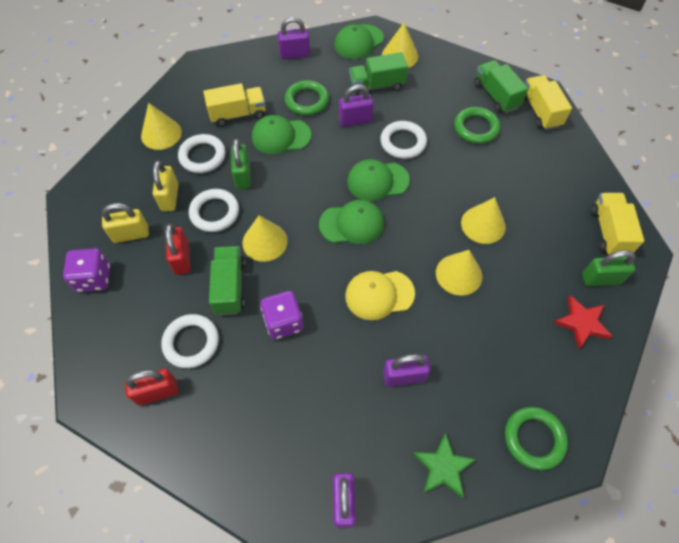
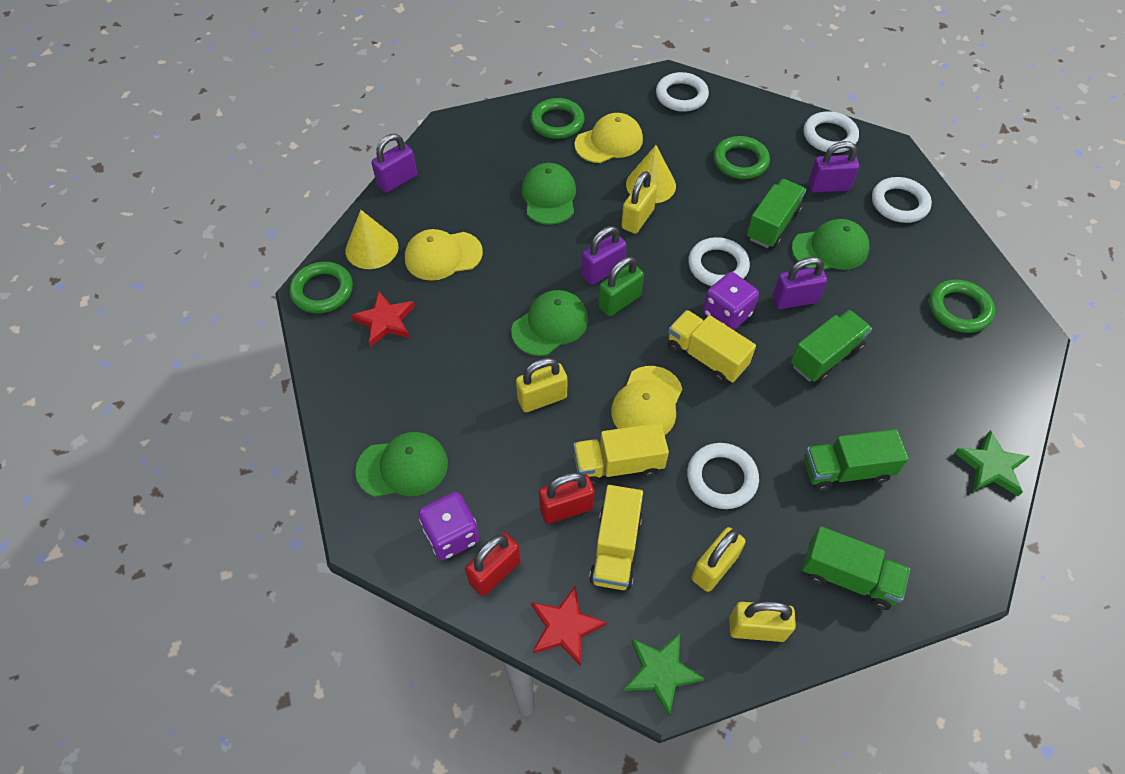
green padlock: [231,139,251,189] [582,250,636,286] = 2 -> [598,257,644,316] = 1
green ring: [285,80,329,116] [454,107,500,144] [505,407,568,470] = 3 -> [290,262,353,313] [530,98,585,139] [714,136,770,179] [929,280,995,333] = 4
green star: [413,433,476,498] = 1 -> [624,633,705,716] [954,430,1030,496] = 2
green truck: [209,246,245,315] [349,52,408,95] [474,60,528,113] = 3 -> [747,179,806,248] [791,310,872,383] [802,526,910,610] [804,429,909,491] = 4
red star: [553,295,613,349] = 1 -> [351,291,415,347] [531,585,606,666] = 2
white ring: [161,314,219,368] [178,134,226,173] [189,189,239,232] [380,121,427,159] = 4 -> [656,72,709,112] [687,443,759,509] [688,237,750,286] [804,111,859,153] [872,177,932,223] = 5
yellow cap: [345,271,415,320] = 1 -> [405,229,483,281] [574,113,643,163] [611,366,682,435] = 3
yellow cone: [141,103,182,150] [242,215,288,262] [382,23,419,68] [436,250,482,296] [461,197,506,244] = 5 -> [346,210,399,269] [626,145,676,203] = 2
yellow padlock: [102,203,149,243] [153,161,179,211] = 2 -> [516,358,567,412] [621,171,657,234] [691,527,746,592] [729,601,796,642] = 4

